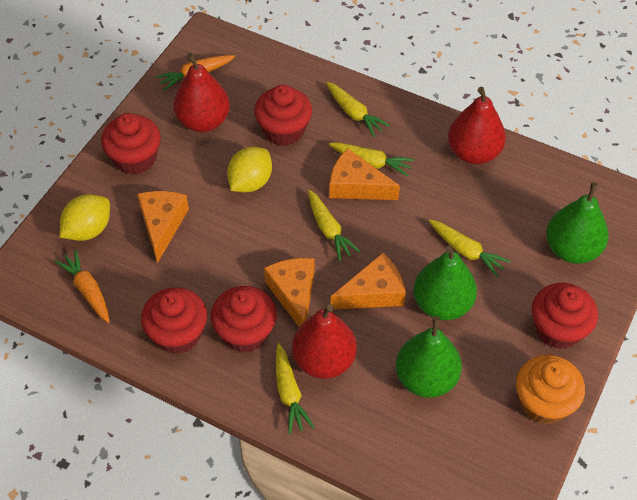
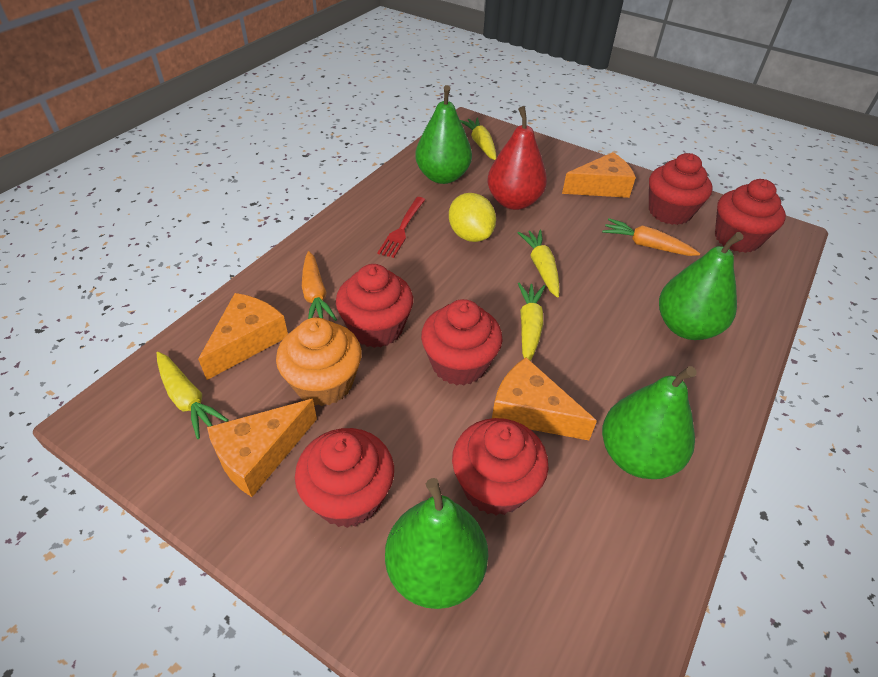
green pear: [396,316,462,398] [413,246,477,320] [546,182,608,264] = 3 -> [385,478,488,609] [415,85,472,184] [602,366,697,479] [659,232,743,340] = 4
red cupcake: [101,113,161,175] [141,287,207,354] [211,286,277,353] [254,85,312,146] [532,283,598,349] = 5 -> [295,428,394,528] [336,264,413,348] [421,299,502,386] [452,418,548,515] [649,153,713,225] [715,179,786,253] = 6
red fork: none = 0 -> [377,197,425,258] = 1
red pear: [173,53,230,132] [292,304,357,379] [448,87,506,164] = 3 -> [487,106,547,210] = 1
yellow carrot: [276,343,315,434] [308,190,361,261] [326,82,390,137] [329,142,414,177] [429,220,511,277] = 5 -> [157,352,229,439] [460,118,496,160] [517,230,560,297] [518,283,545,361] = 4
yellow lemon: [60,194,110,241] [227,147,272,193] = 2 -> [449,193,496,242] = 1

